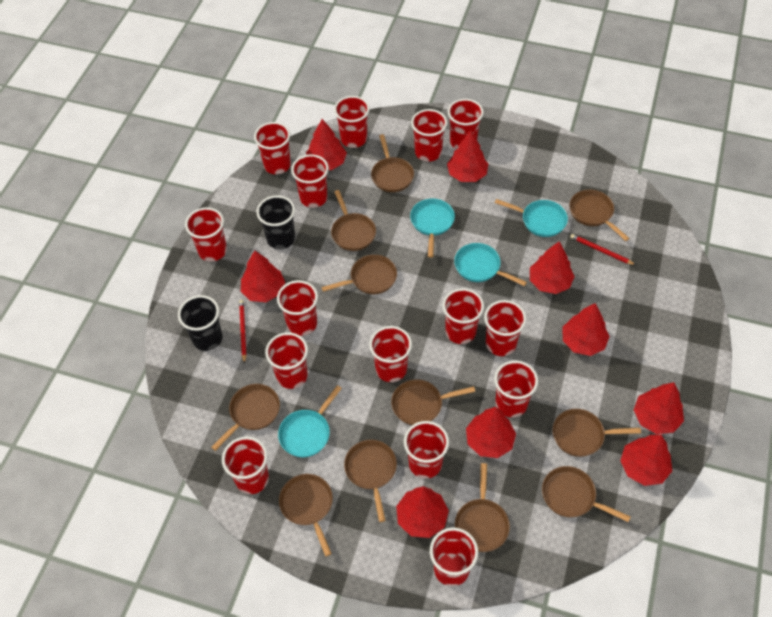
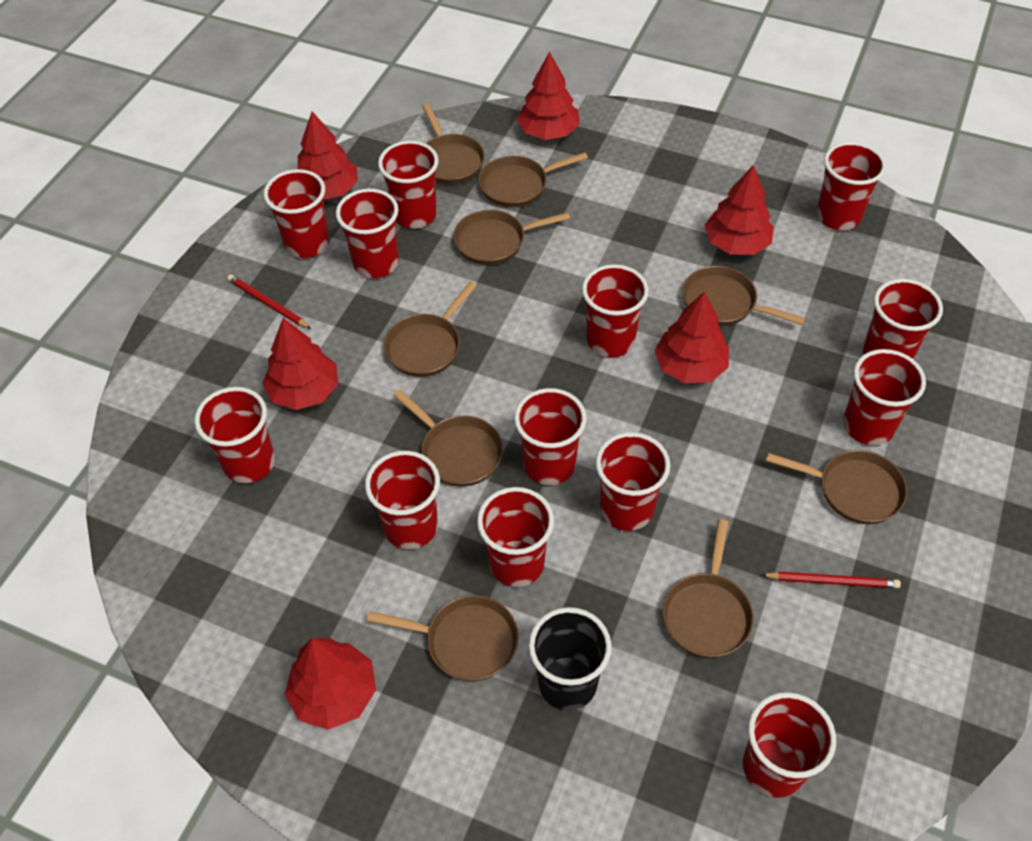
black cup: [178,295,223,351] [256,195,295,249] = 2 -> [529,607,612,711] = 1
brown pan: [211,384,280,451] [279,474,333,556] [321,255,397,294] [331,190,376,251] [344,440,397,522] [371,134,414,192] [391,379,475,425] [455,463,510,552] [542,466,631,522] [553,409,641,457] [569,190,630,241] = 11 -> [367,595,519,681] [384,281,477,377] [393,390,503,487] [422,104,485,184] [453,210,570,265] [478,152,588,208] [662,519,754,658] [682,266,806,326] [766,450,907,524] = 9
red cup: [185,207,227,262] [222,436,269,494] [254,122,291,174] [265,332,308,389] [277,280,318,336] [291,154,329,208] [334,96,370,148] [369,326,412,382] [404,421,449,479] [411,109,447,162] [430,527,478,586] [442,288,484,344] [448,99,484,149] [484,300,526,356] [494,360,538,418] = 15 -> [195,387,275,483] [264,169,329,258] [336,189,399,278] [365,451,440,549] [378,141,439,228] [477,487,554,587] [514,388,587,485] [582,264,649,357] [596,432,671,531] [743,692,836,798] [816,142,886,230] [843,349,926,446] [863,279,943,359] = 13
red tree: [241,250,285,302] [306,119,347,170] [396,486,449,538] [447,130,488,182] [466,407,516,458] [530,241,575,294] [562,303,610,356] [620,434,672,486] [634,382,684,434] = 9 -> [262,318,338,410] [285,638,376,730] [298,112,358,200] [517,51,580,140] [654,292,729,383] [704,165,774,255] = 6
turquoise pan: [278,385,342,457] [410,199,455,258] [454,243,527,286] [495,199,568,237] = 4 -> none = 0

